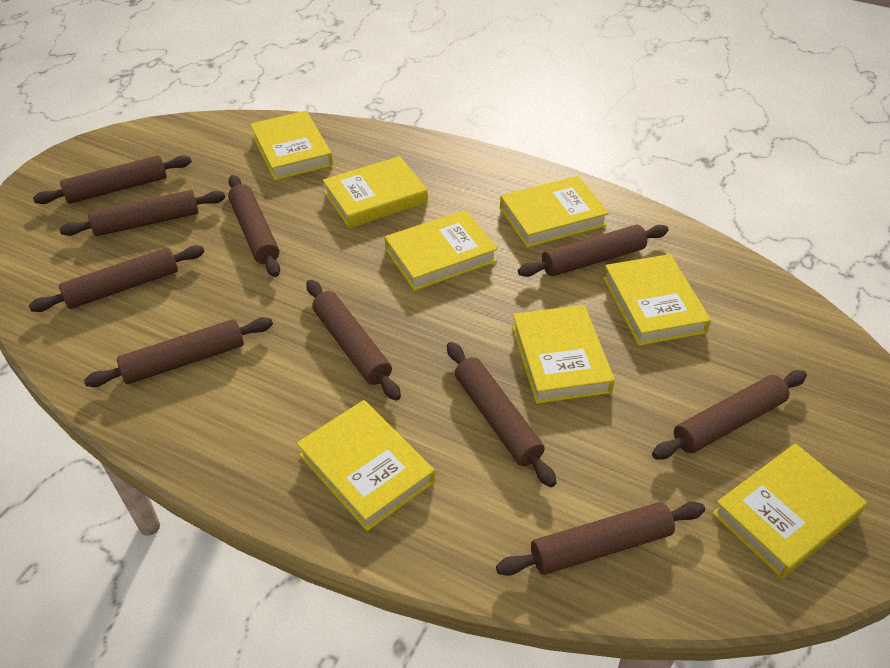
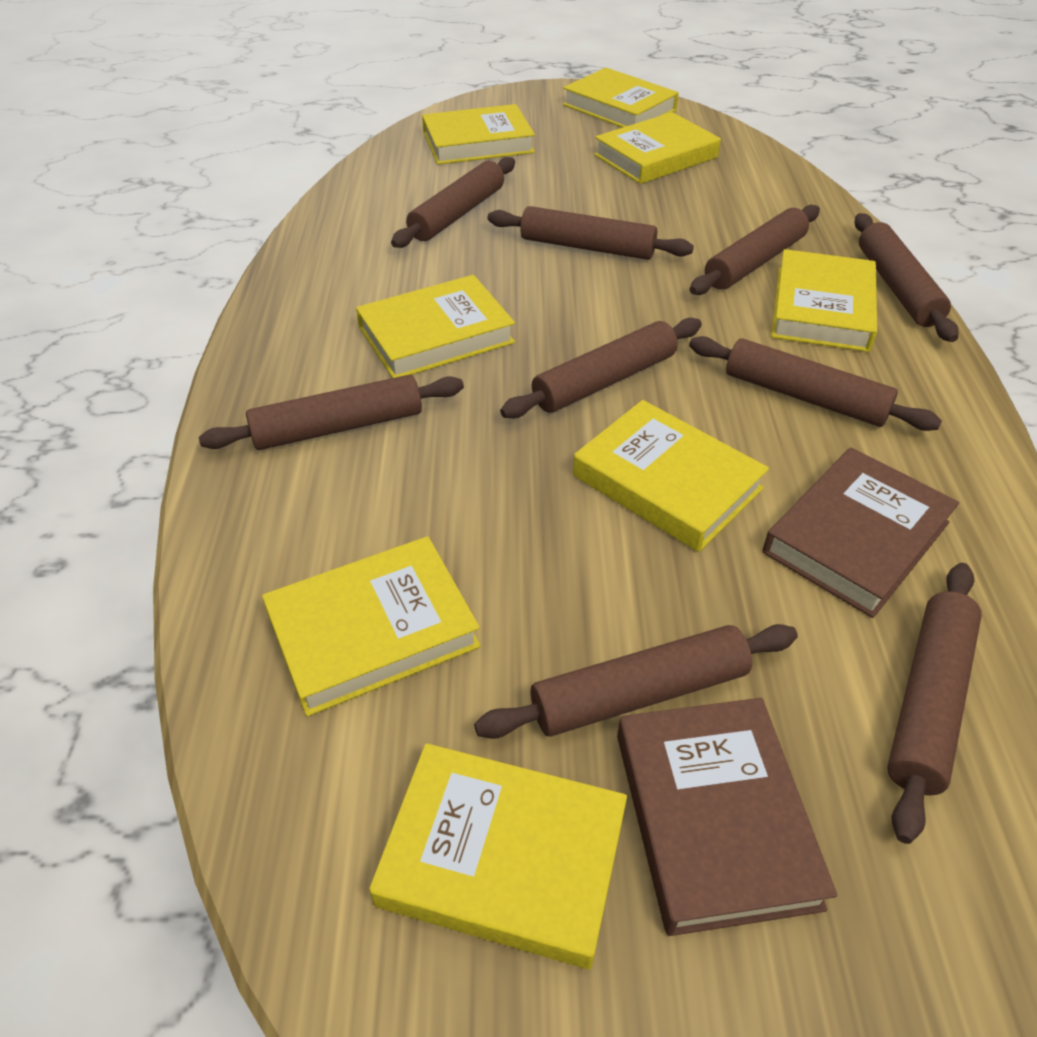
brown book: none = 0 -> [617,698,837,936] [763,447,959,618] = 2
brown rolling pin: [29,245,205,312] [33,155,192,204] [59,190,225,236] [84,317,273,387] [228,175,280,277] [306,280,401,401] [447,342,557,487] [496,502,705,576] [518,225,669,277] [652,370,807,460] = 10 -> [199,375,464,450] [391,157,515,248] [474,624,798,739] [487,206,694,260] [500,318,702,418] [689,336,942,431] [690,205,820,295] [854,213,958,342] [887,563,982,844] = 9

